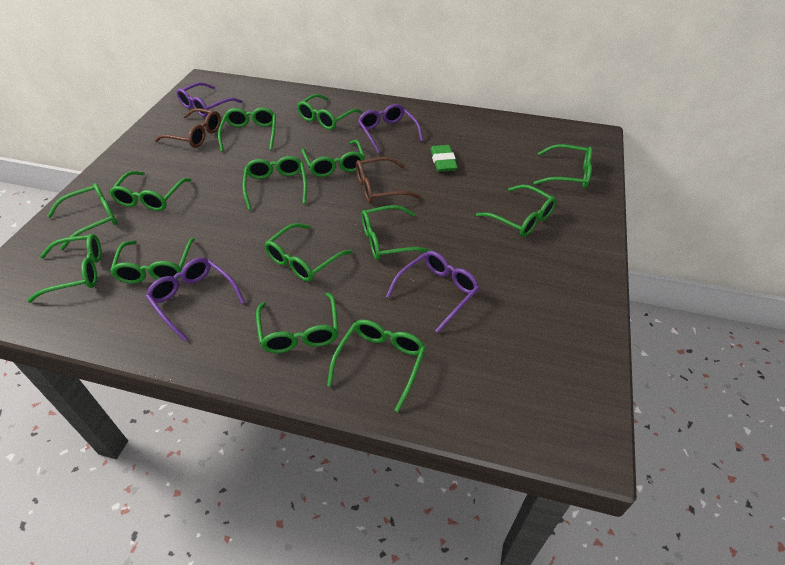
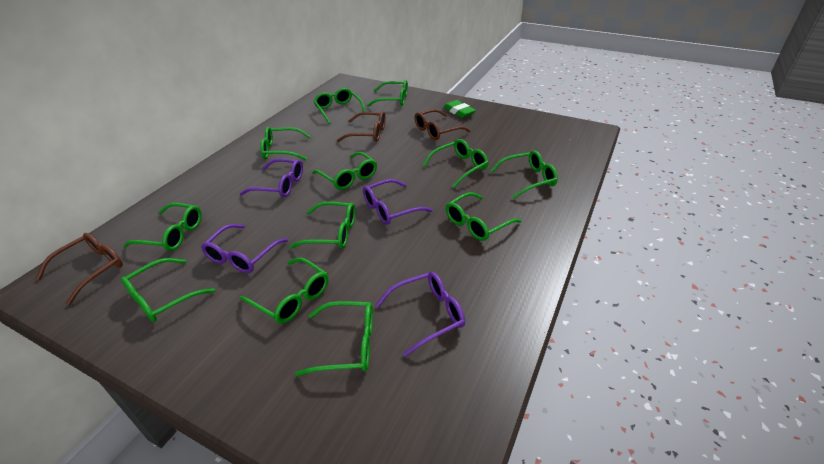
brown glasses: [155,108,221,148] [356,157,421,203] = 2 -> [36,233,123,305] [337,111,386,142] [414,109,471,140] = 3
green glasses: [27,234,102,303] [47,183,117,250] [109,171,191,211] [110,238,195,283] [218,107,276,152] [243,156,307,210] [256,292,339,353] [264,223,352,282] [297,94,363,130] [301,140,365,177] [327,320,426,412] [362,205,432,260] [476,185,557,237] [533,144,592,189] = 14 -> [121,258,215,322] [123,203,202,251] [240,257,328,324] [260,127,311,160] [289,201,356,249] [295,301,373,376] [312,152,377,190] [314,88,365,124] [367,80,408,107] [422,139,489,187] [446,192,521,241] [490,150,558,199] = 12

